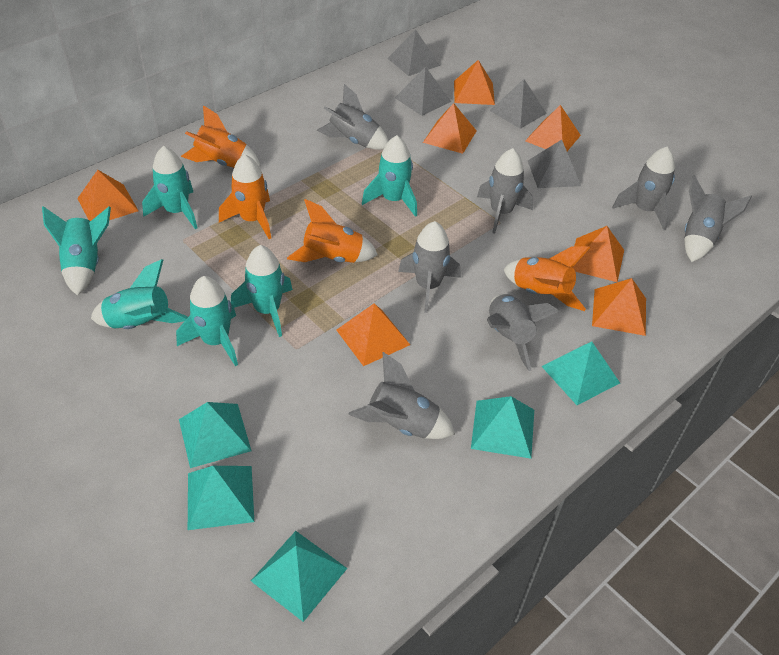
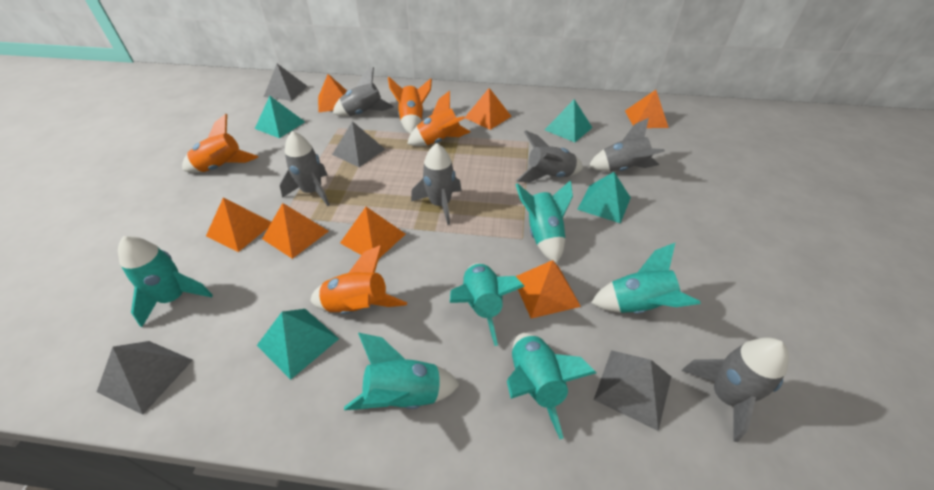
grey rocket: [317,84,389,150] [348,352,455,439] [398,221,461,313] [477,148,533,234] [487,294,559,371] [612,147,675,230] [684,175,752,262] = 7 -> [280,131,330,206] [333,67,394,116] [411,143,461,225] [516,130,583,182] [589,118,665,171] [682,337,789,442] = 6
turquoise pyramid: [179,402,251,468] [188,466,254,530] [251,531,347,622] [471,396,534,459] [541,341,620,405] = 5 -> [255,96,305,138] [257,309,339,380] [545,99,592,142] [577,172,631,223] = 4

